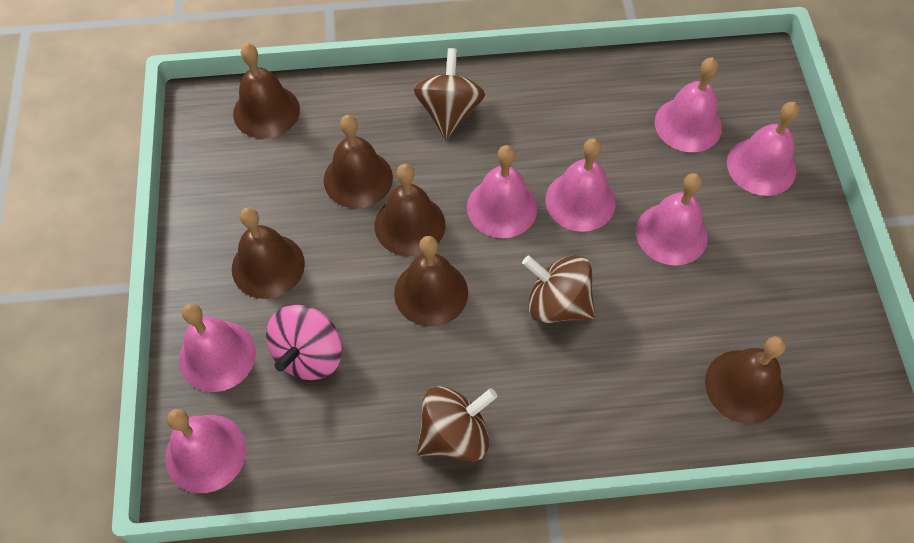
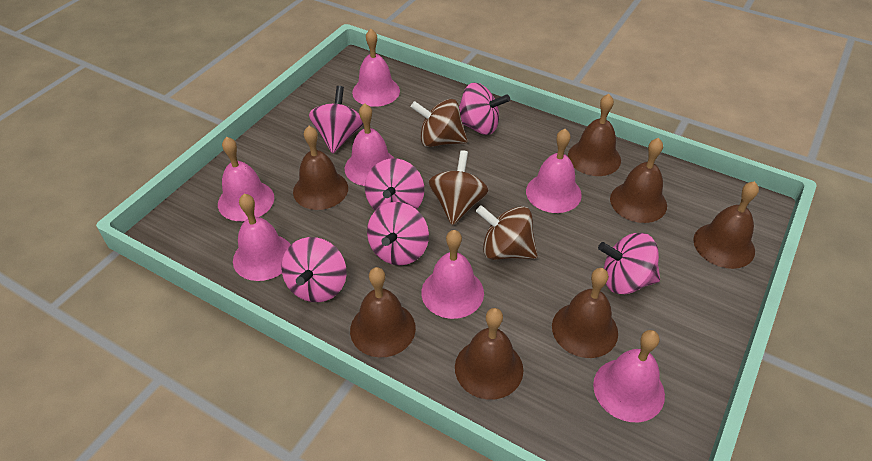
brown bell: [232,207,305,299] [233,43,300,139] [324,115,393,209] [374,164,445,256] [394,236,468,327] [705,336,786,424] = 6 -> [293,126,348,210] [350,267,416,358] [455,308,523,400] [552,268,618,358] [568,94,621,176] [610,138,667,223] [693,181,759,269] = 7
pink spinning top: [266,305,342,380] = 1 -> [281,237,347,302] [309,86,363,153] [365,158,424,211] [367,202,429,265] [459,83,510,135] [598,233,660,294] = 6

